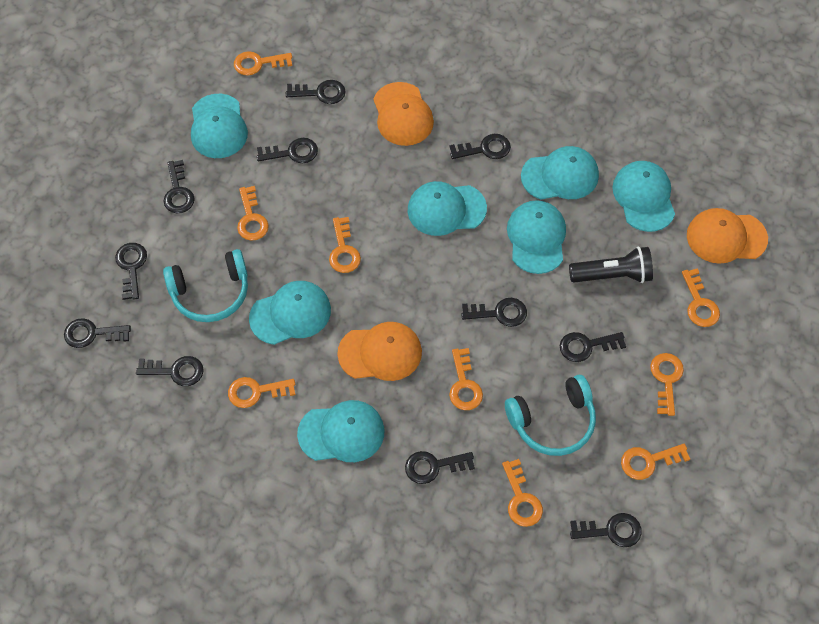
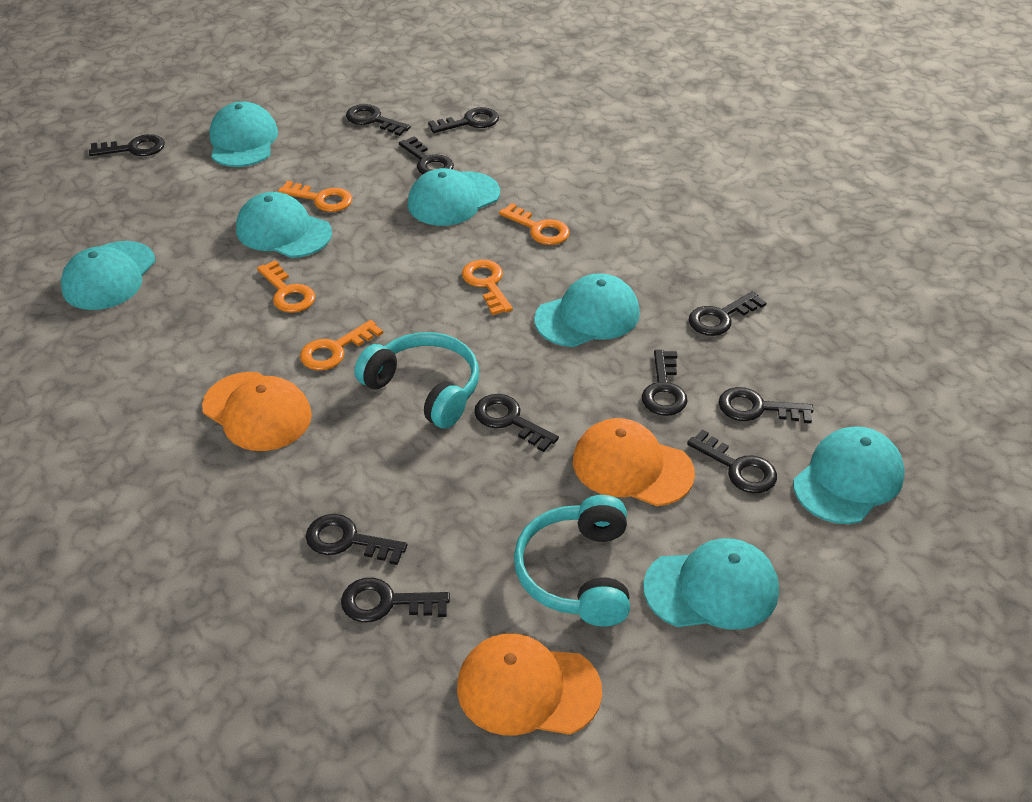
black flashlight: [569,246,653,283] = 1 -> none = 0
orange key: [228,377,295,408] [234,51,292,75] [237,186,269,241] [329,217,361,273] [449,348,483,410] [502,459,543,527] [621,444,690,480] [650,353,684,416] [682,268,720,327] = 9 -> [257,260,315,313] [278,181,352,212] [300,320,383,370] [462,260,513,315] [499,203,570,245] = 5

